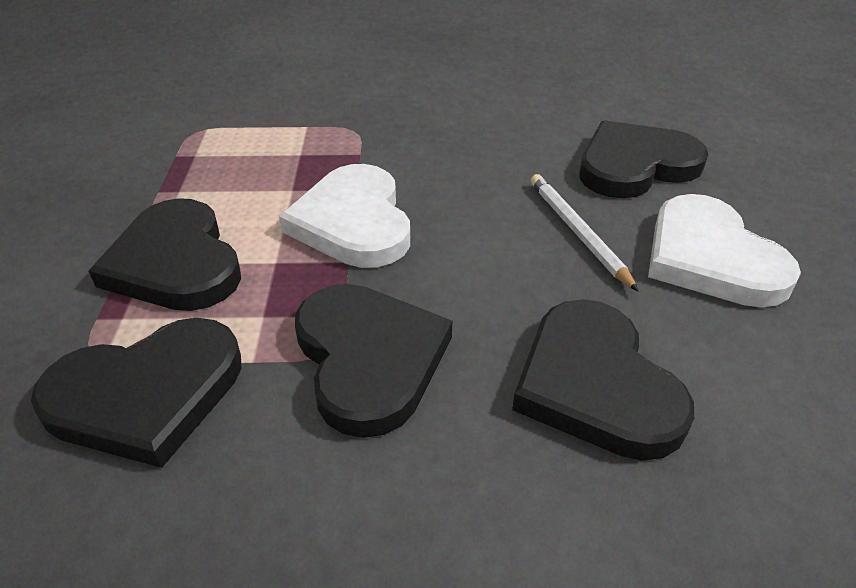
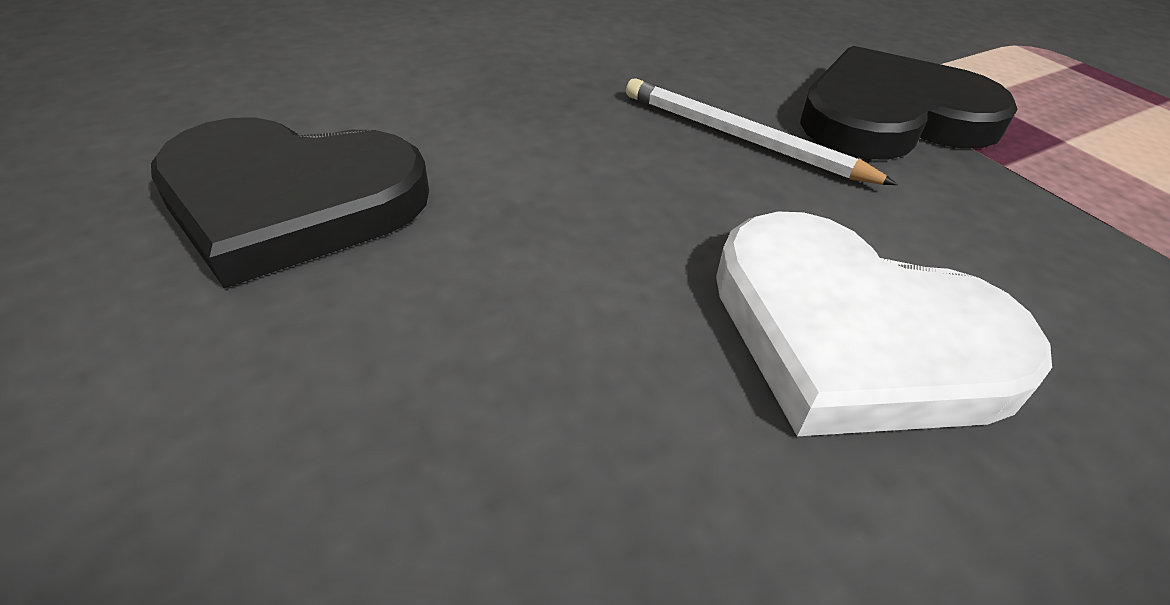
black heart: [31,318,241,468] [89,198,241,311] [295,284,452,438] [512,299,694,461] [580,120,709,198] = 5 -> [151,117,429,288] [800,46,1018,160] = 2
white heart: [279,164,410,268] [648,194,801,308] = 2 -> [716,212,1052,436] = 1

